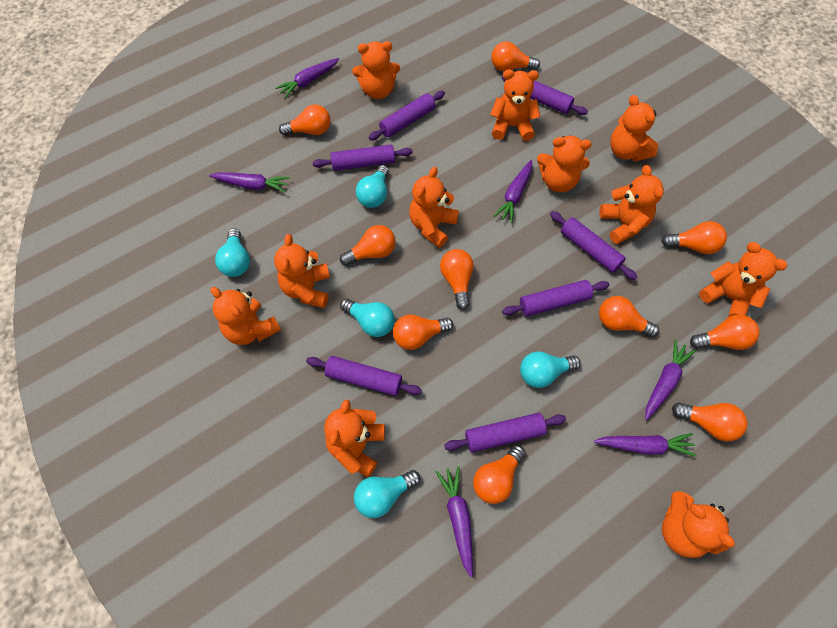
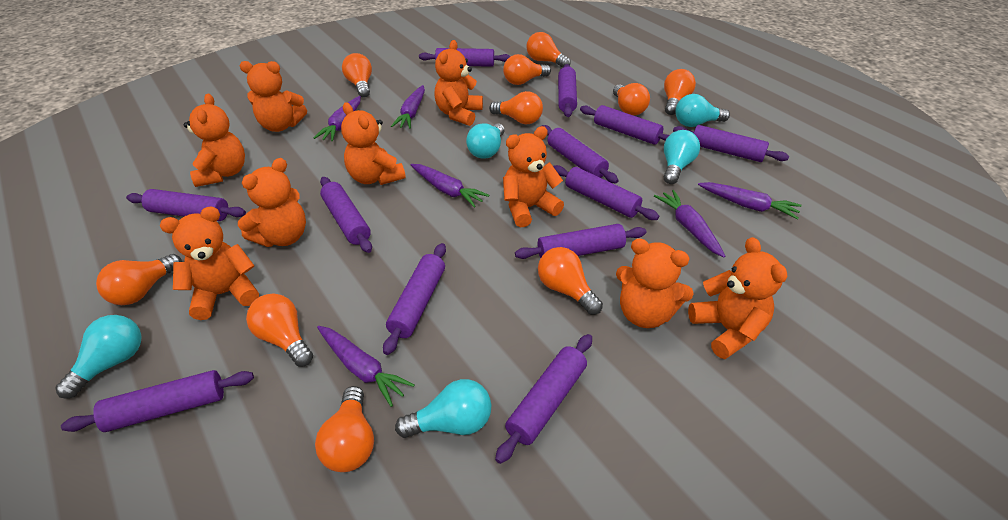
orange teddy bear: [210,287,281,345] [274,234,330,308] [324,399,385,477] [352,41,400,99] [409,167,459,248] [490,69,541,141] [537,135,592,192] [599,165,664,244] [610,95,658,161] [662,491,735,558] [699,242,787,317] = 11 -> [160,207,259,320] [184,93,245,187] [238,158,306,247] [240,61,307,132] [341,102,406,185] [434,40,483,126] [503,126,564,227] [616,238,694,328] [688,237,787,359] = 9
purple rolling pin: [306,356,422,396] [312,145,413,171] [368,91,445,141] [444,413,566,453] [501,75,588,115] [502,280,609,316] [550,211,637,280] = 7 -> [61,370,254,432] [126,189,246,221] [320,177,372,253] [383,243,446,355] [419,48,510,67] [495,334,592,464] [515,224,646,259] [542,125,619,183] [553,165,659,220] [558,64,577,117] [580,105,669,145] [673,125,789,162] = 12

